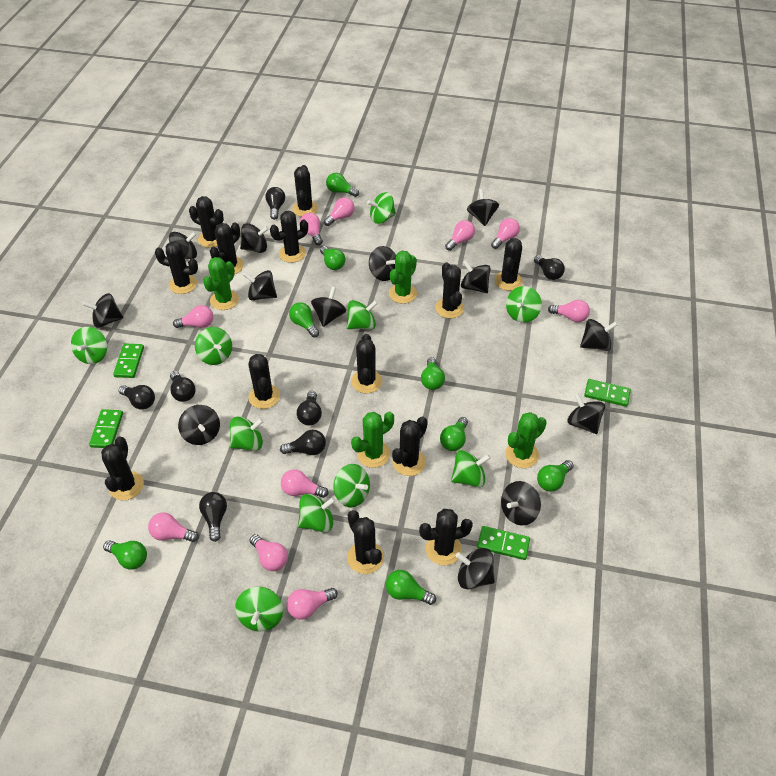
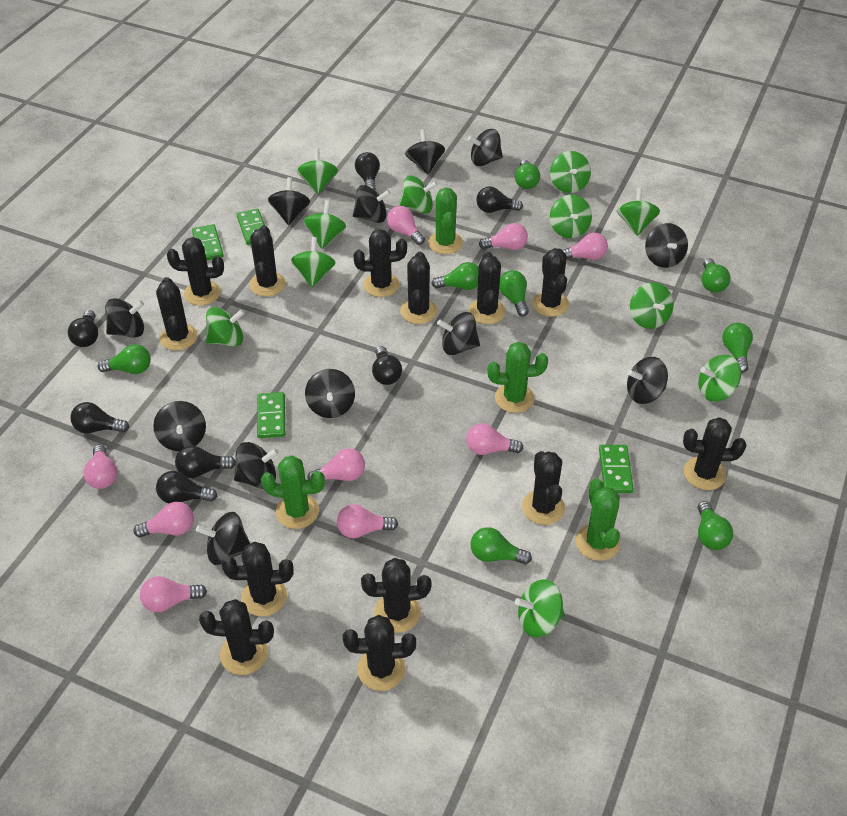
black spinning top: [83,293,123,328] [169,232,197,259] [178,405,220,445] [240,223,269,253] [243,270,277,300] [311,287,346,327] [369,246,396,281] [456,548,495,589] [461,260,491,293] [467,189,499,226] [501,481,541,525] [567,393,605,434] [580,319,617,351] = 13 -> [105,298,144,338] [153,401,206,451] [196,512,250,565] [234,442,279,489] [268,177,310,225] [305,369,355,418] [353,185,391,223] [405,129,445,175] [437,312,480,355] [468,129,503,166] [627,357,668,404] [645,223,688,268] = 12
green spinning top: [71,327,107,364] [195,327,232,365] [230,416,264,451] [235,587,283,631] [298,494,336,532] [333,464,370,507] [347,300,378,330] [367,192,396,224] [451,450,491,487] [506,286,542,323] = 10 -> [205,307,245,347] [291,237,336,288] [297,148,338,194] [303,200,346,249] [399,176,438,214] [515,579,564,638] [550,151,591,193] [550,195,592,238] [617,188,660,236] [630,282,674,329] [698,355,741,402] = 11
pink light bulb: [148,513,199,542] [173,305,213,328] [250,534,288,571] [281,469,329,498] [287,588,338,619] [300,213,323,245] [324,197,355,226] [445,220,475,251] [491,218,520,249] [548,300,590,322] = 10 -> [83,444,117,489] [133,502,194,538] [140,576,207,612] [307,449,365,481] [337,504,398,538] [387,206,425,245] [466,423,523,455] [479,223,528,250] [562,233,608,260] = 9

